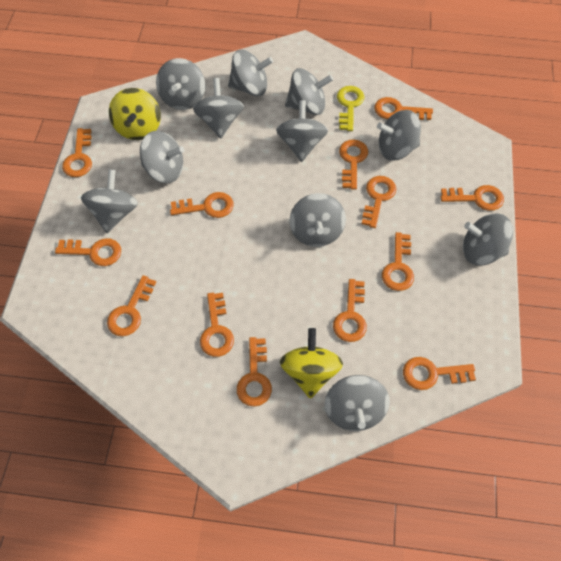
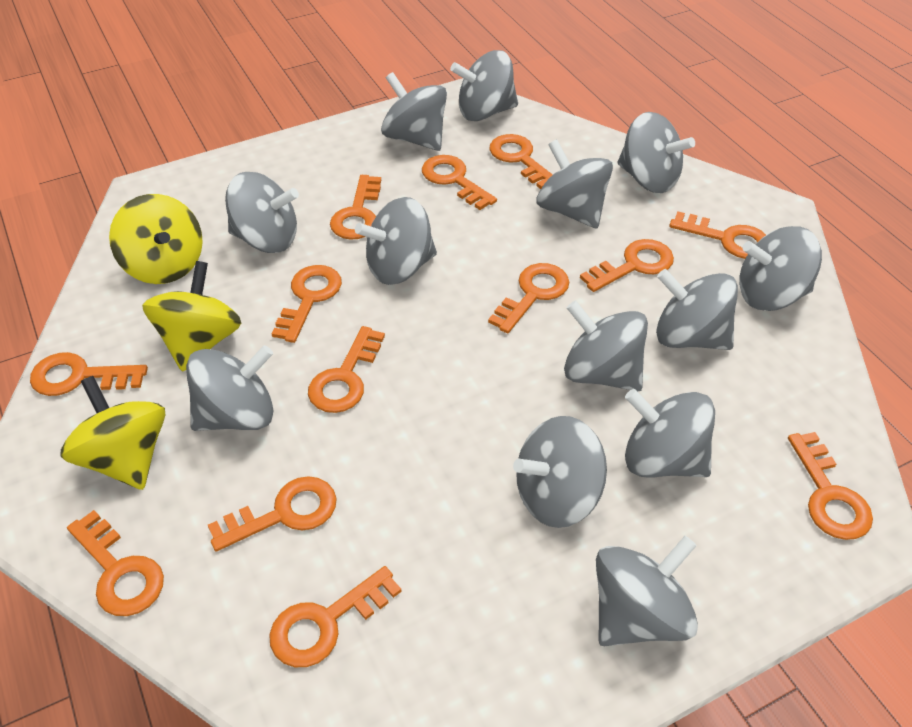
grey spinning top: [81,169,138,233] [140,131,184,183] [156,58,205,110] [193,78,244,139] [228,50,273,96] [276,100,328,162] [285,68,333,115] [289,193,346,247] [324,375,390,431] [377,110,421,161] [463,214,513,265] = 11 -> [186,345,274,431] [225,172,299,253] [355,197,437,285] [381,72,447,151] [450,50,518,121] [513,416,607,528] [537,139,613,228] [564,300,648,391] [596,536,698,646] [617,112,695,193] [625,389,715,478] [656,269,738,350] [739,226,822,311] = 13
yellow key: [337,86,364,131] = 1 -> none = 0
yellow spinning top: [109,88,161,140] [280,328,343,399] = 2 -> [60,376,165,490] [109,194,203,284] [142,261,241,372] = 3

